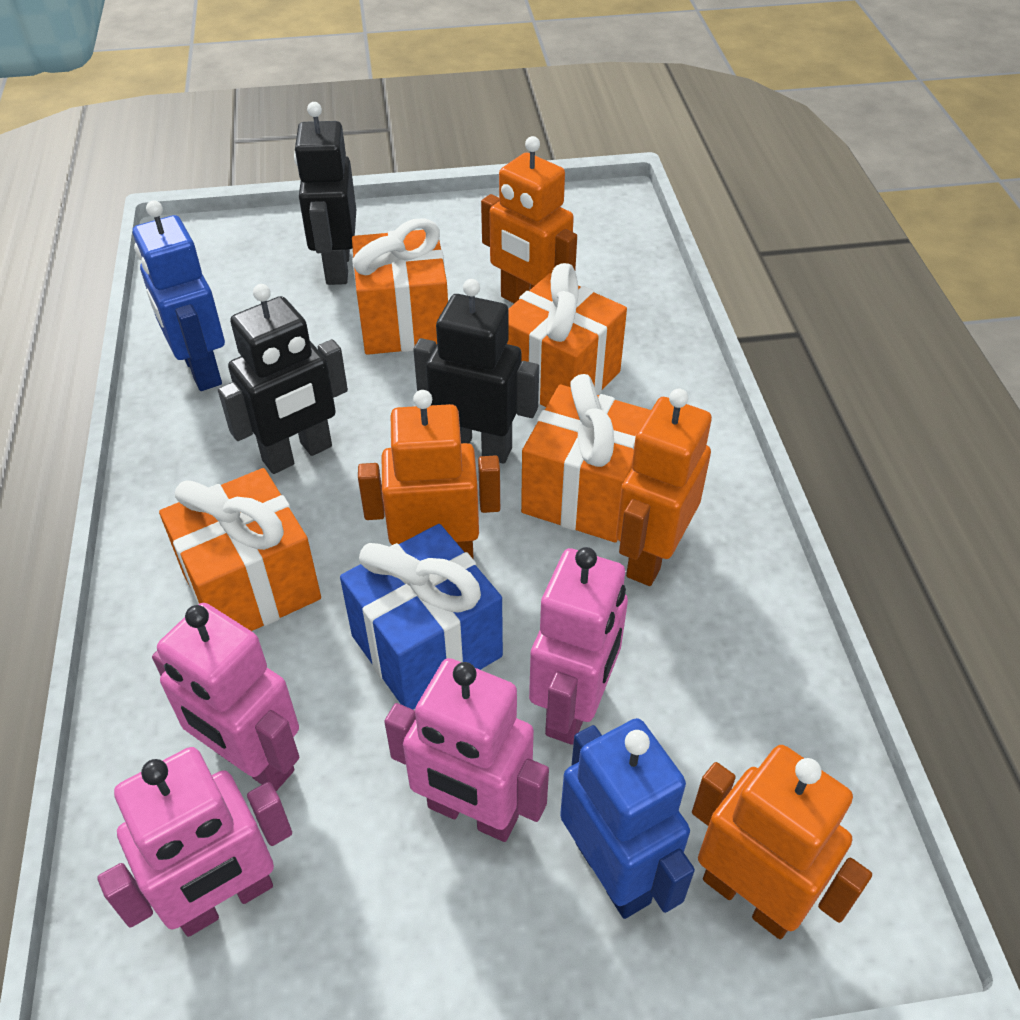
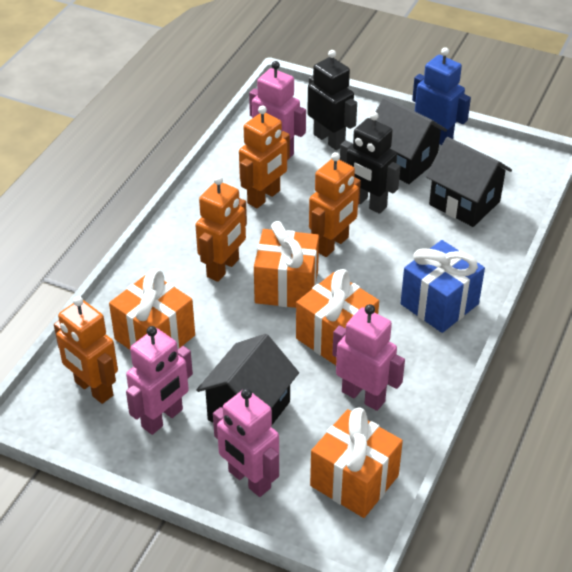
black house: none = 0 -> [196,334,299,425] [375,97,447,184] [426,137,512,227] = 3
black robot: [218,284,348,474] [294,102,356,285] [413,279,539,464] = 3 -> [307,50,357,150] [340,112,400,214] = 2
blue robot: [133,200,225,391] [560,718,695,919] = 2 -> [412,47,471,145] = 1

